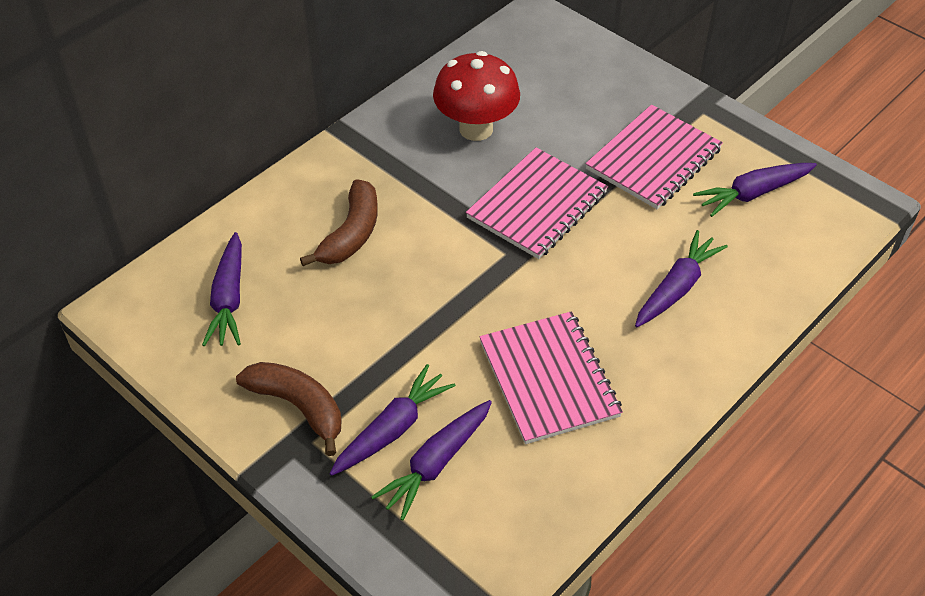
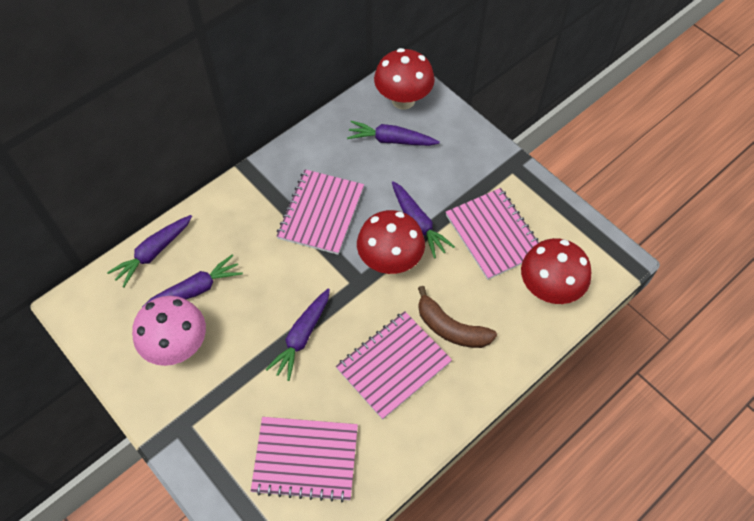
brown banana: [236,362,342,456] [300,179,378,266] = 2 -> [418,286,497,348] = 1
pink mushroom: none = 0 -> [132,296,206,366] = 1
pink notebook: [466,148,608,259] [480,311,623,444] [586,105,723,209] = 3 -> [251,417,358,502] [276,169,364,255] [336,311,452,420] [446,188,539,280] = 4
red mushroom: [433,51,520,141] = 1 -> [357,210,425,274] [374,48,435,109] [521,238,591,304] = 3

